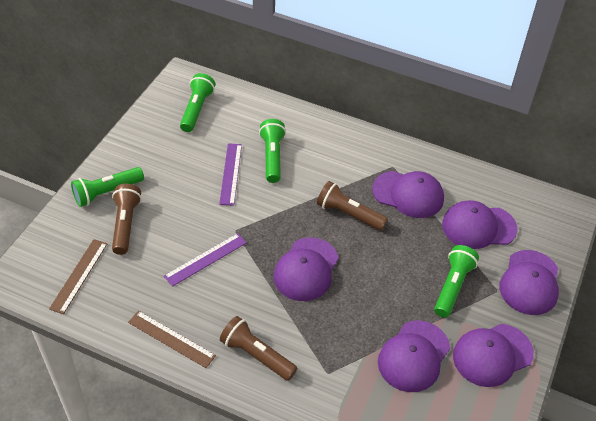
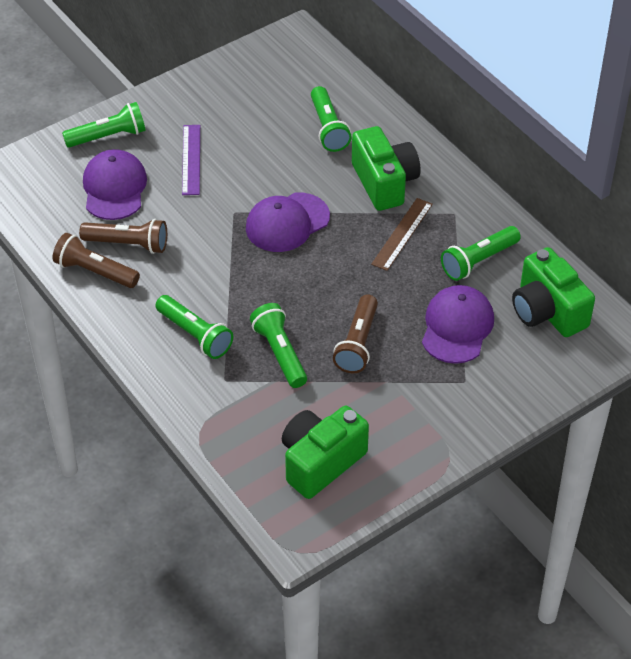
brown ruler: [49,239,108,314] [128,311,216,368] = 2 -> [371,198,433,271] = 1
green camera: none = 0 -> [282,406,369,499] [352,126,420,211] [512,247,595,337] = 3
green flashlight: [71,167,144,207] [180,73,215,132] [259,119,286,183] [434,245,479,317] = 4 -> [62,102,146,148] [155,295,233,359] [250,303,307,388] [311,86,352,152] [441,226,521,281] = 5
purple cap: [274,237,339,301] [372,171,444,218] [378,320,450,392] [442,200,518,249] [453,324,534,387] [499,250,559,315] = 6 -> [83,149,147,220] [246,192,330,252] [422,285,494,364] = 3
purple ruler: [164,233,247,287] [219,143,242,206] = 2 -> [182,125,200,195] = 1

